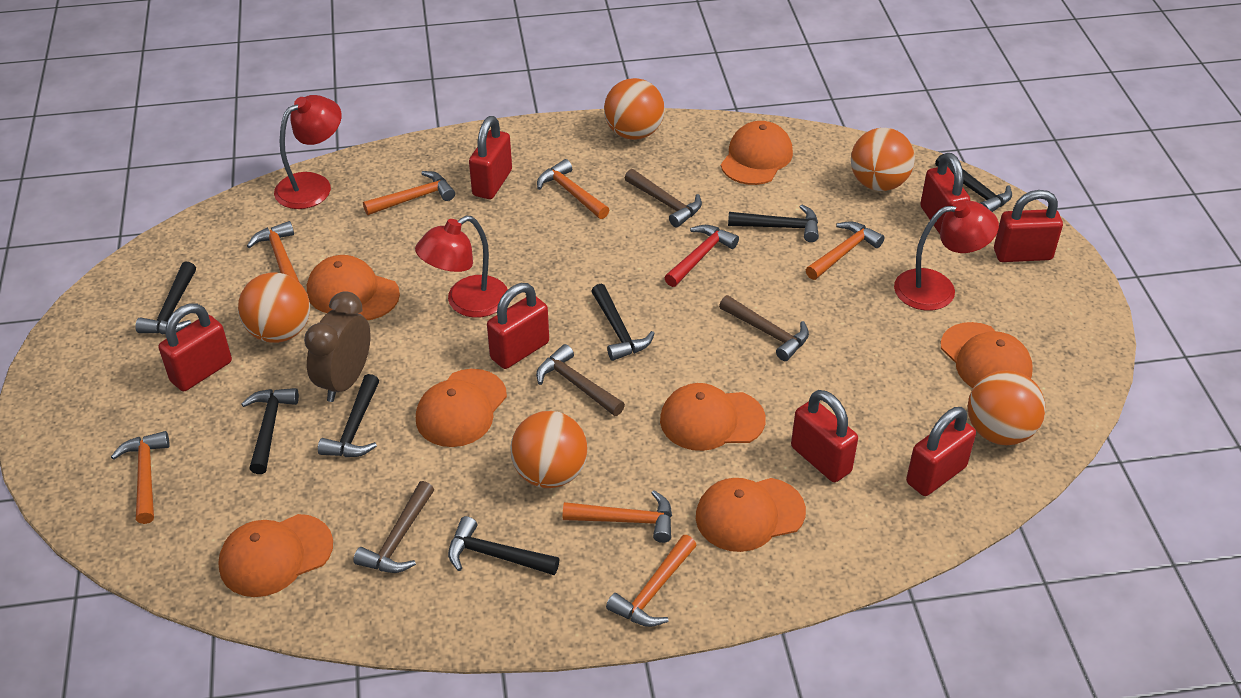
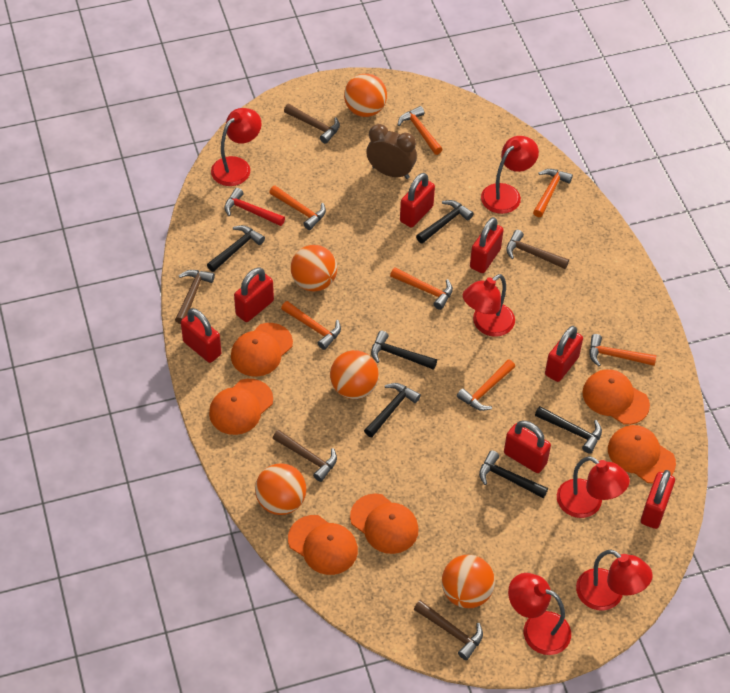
black hammer: [135,262,196,334] [241,388,299,474] [318,374,379,457] [448,516,559,575] [591,284,655,361] [728,205,819,242] [935,154,1012,212] = 7 -> [207,225,265,272] [364,383,421,437] [371,331,437,370] [416,200,474,244] [479,450,548,498] [535,406,602,454] = 6
brown hammer: [353,481,434,573] [536,344,625,416] [625,169,702,227] [719,295,809,361] = 4 -> [175,270,215,324] [273,430,337,482] [284,104,340,144] [414,600,483,660] [506,230,569,269] = 5
orange cap: [218,514,333,597] [307,255,400,320] [416,369,507,447] [660,383,766,451] [696,478,806,552] [721,121,793,185] [941,322,1033,388] = 7 -> [209,379,273,435] [231,323,293,377] [288,515,358,575] [350,494,419,554] [583,369,650,425] [608,425,676,484] = 6
red lamp: [274,95,342,209] [415,216,508,318] [894,200,999,311] = 3 -> [211,108,262,186] [463,274,515,337] [481,136,539,214] [508,573,571,655] [557,456,630,518] [576,549,653,611] = 6

